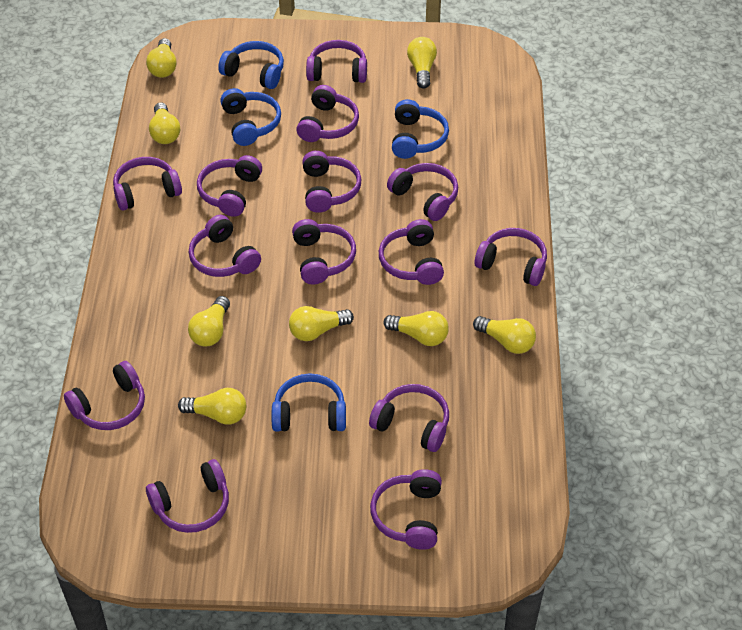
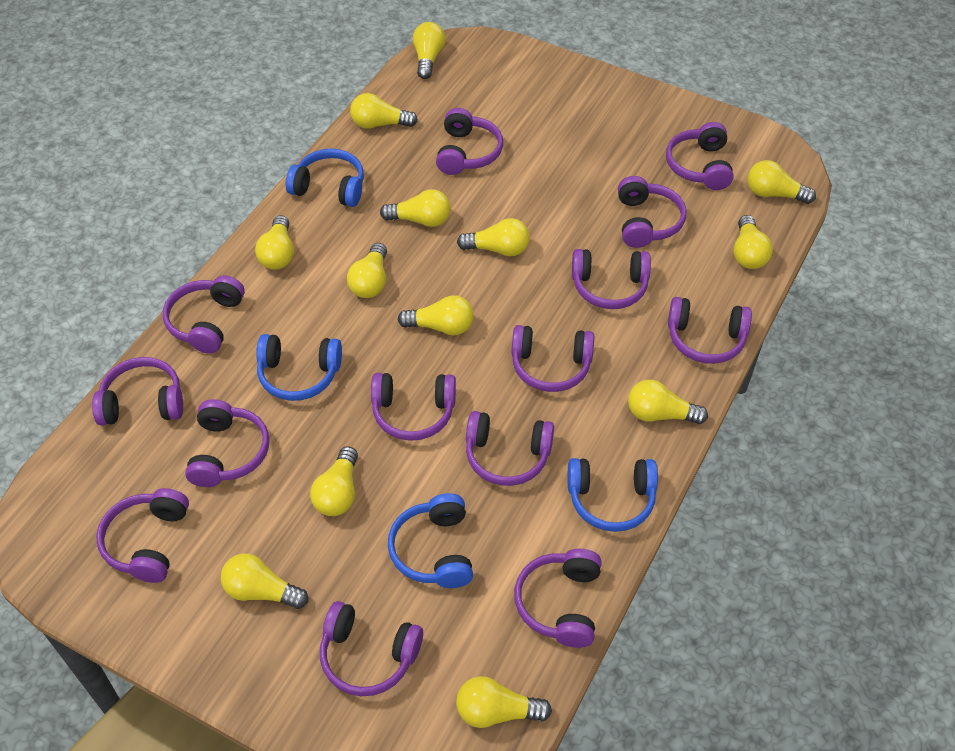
yellow light bulb: [146,38,177,78] [149,103,180,144] [178,388,246,425] [188,296,230,346] [289,306,354,341] [383,311,449,346] [407,37,437,89] [473,316,536,354] = 8 -> [221,553,308,609] [255,215,294,270] [310,446,358,516] [347,243,387,298] [350,93,418,129] [380,189,451,227] [397,295,474,335] [413,22,446,79] [456,676,552,728] [457,218,530,256] [628,380,708,424] [734,215,773,269] [748,160,816,204] = 13

